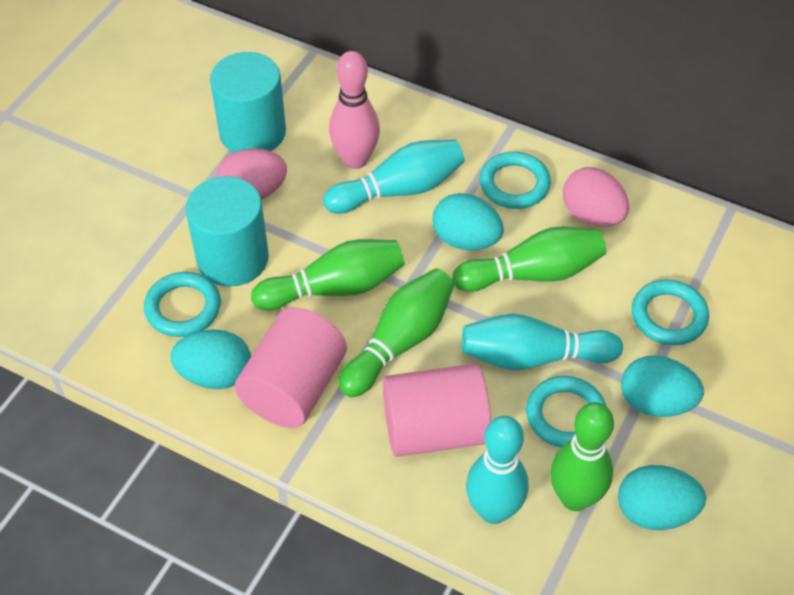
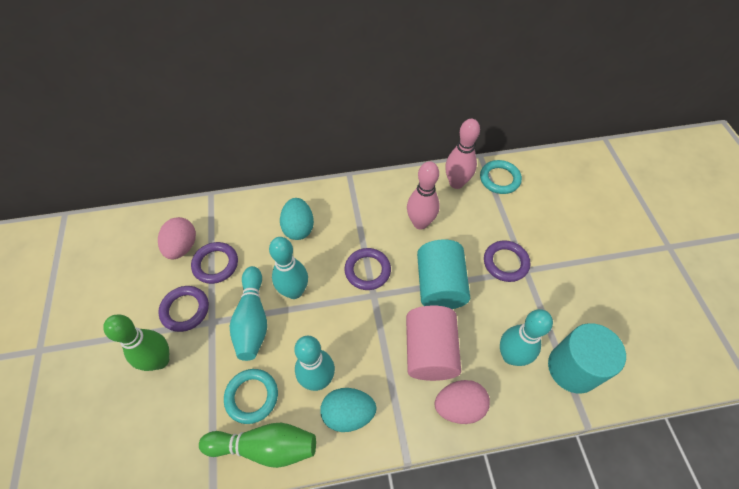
green bowling pin: [251,239,405,310] [338,268,454,397] [453,226,606,292] [550,402,614,511] = 4 -> [103,315,169,371] [199,423,316,468] = 2
pink bowling pin: [329,51,380,169] = 1 -> [407,161,440,229] [445,119,480,189] = 2
pink cylinder: [235,307,347,428] [383,364,491,457] = 2 -> [406,306,461,381] = 1
purple ring: none = 0 -> [158,286,209,332] [191,242,238,284] [344,248,391,290] [484,240,530,282] = 4
turquoise bowling pin: [323,139,465,214] [462,313,623,370] [466,416,528,524] = 3 -> [230,266,267,361] [269,237,308,299] [294,336,335,391] [500,309,553,366] = 4
turquoise egg: [171,329,251,389] [433,193,504,250] [618,465,706,530] [621,356,704,417] = 4 -> [280,198,314,240] [320,388,376,432] = 2
turquoise ring: [144,272,221,337] [480,152,551,209] [526,376,607,448] [632,279,709,345] = 4 -> [224,369,278,424] [480,160,522,194] = 2

